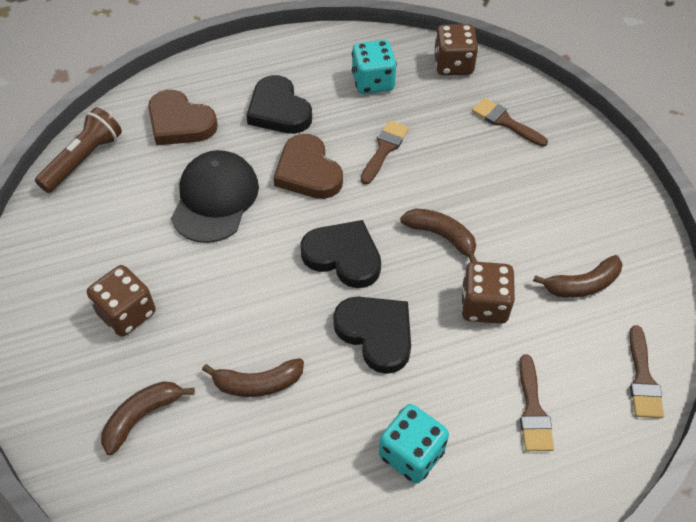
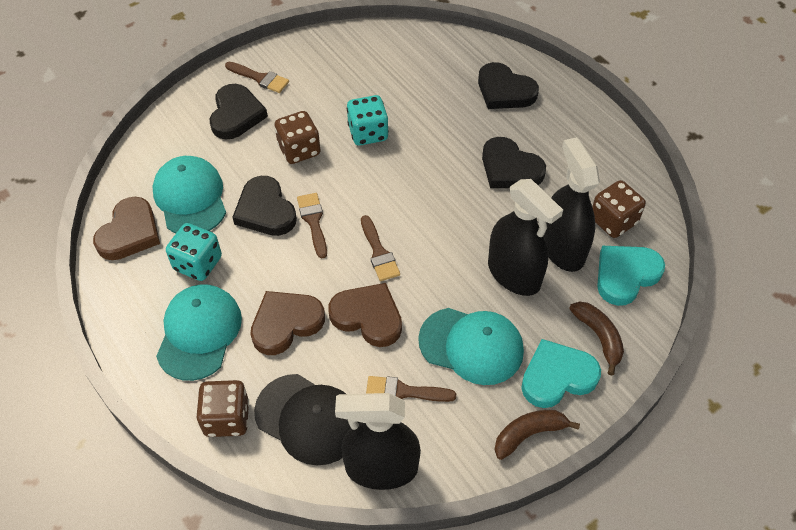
black heart: [246,75,312,134] [300,220,381,288] [333,297,411,374] = 3 -> [210,84,268,140] [232,176,297,236] [478,62,539,109] [482,137,546,188] = 4
black spray bottle: none = 0 -> [335,393,421,490] [488,179,563,296] [544,137,600,272] = 3
brown banana: [101,381,195,455] [202,358,304,397] [400,208,477,262] [533,255,623,298] = 4 -> [494,410,580,460] [569,302,624,375] = 2
brown flashlight: [35,107,122,193] = 1 -> none = 0
brown heart: [148,90,218,146] [273,134,343,199] = 2 -> [93,197,160,260] [250,291,325,355] [328,283,402,347] = 3
turquoise cap: none = 0 -> [152,156,226,233] [156,284,242,381] [418,308,524,385] = 3
turquoise heart: none = 0 -> [521,339,601,408] [597,246,665,306] = 2

